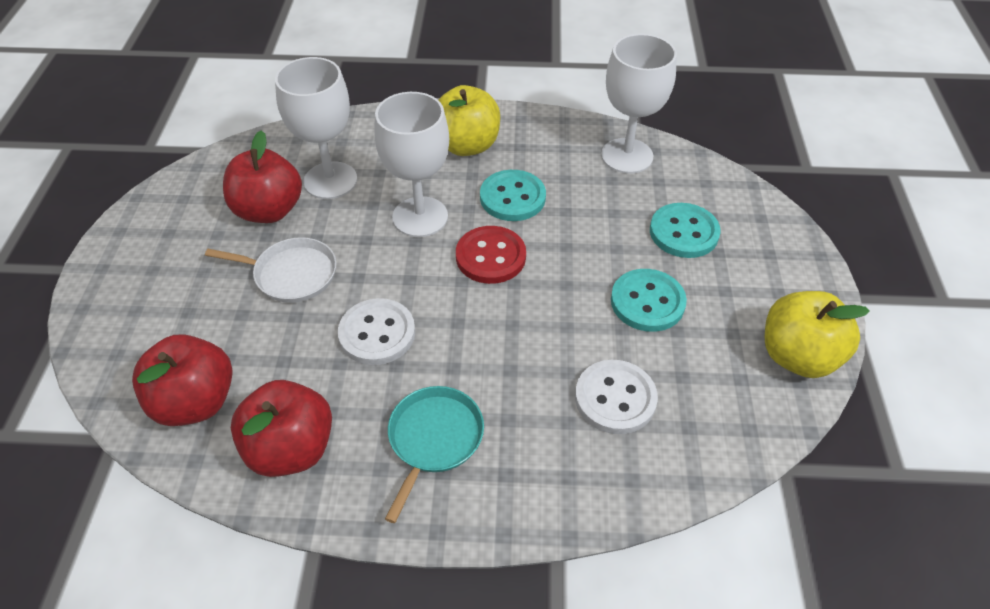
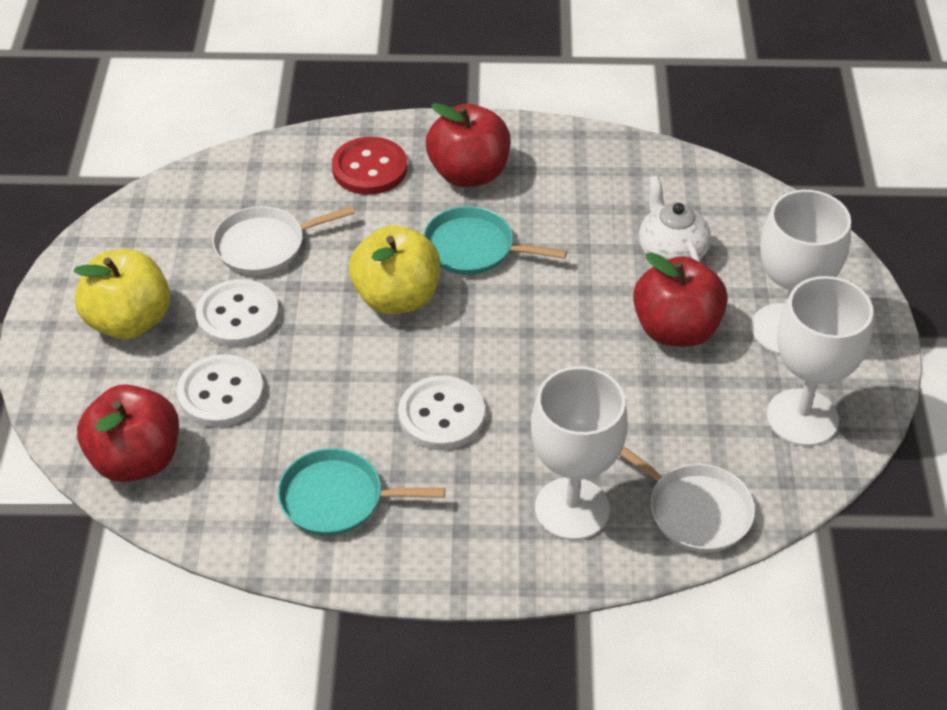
turquoise button: [480,170,546,221] [611,269,687,332] [650,203,721,258] = 3 -> none = 0
turquoise pan: [385,386,484,523] = 1 -> [278,448,445,536] [423,206,567,275] = 2
white button: [338,298,415,365] [575,360,658,434] = 2 -> [177,354,264,427] [196,279,279,347] [398,376,485,450] = 3
white pan: [205,237,336,303] = 1 -> [212,206,355,275] [620,446,755,552] = 2
white teapot: none = 0 -> [639,175,711,262] = 1

